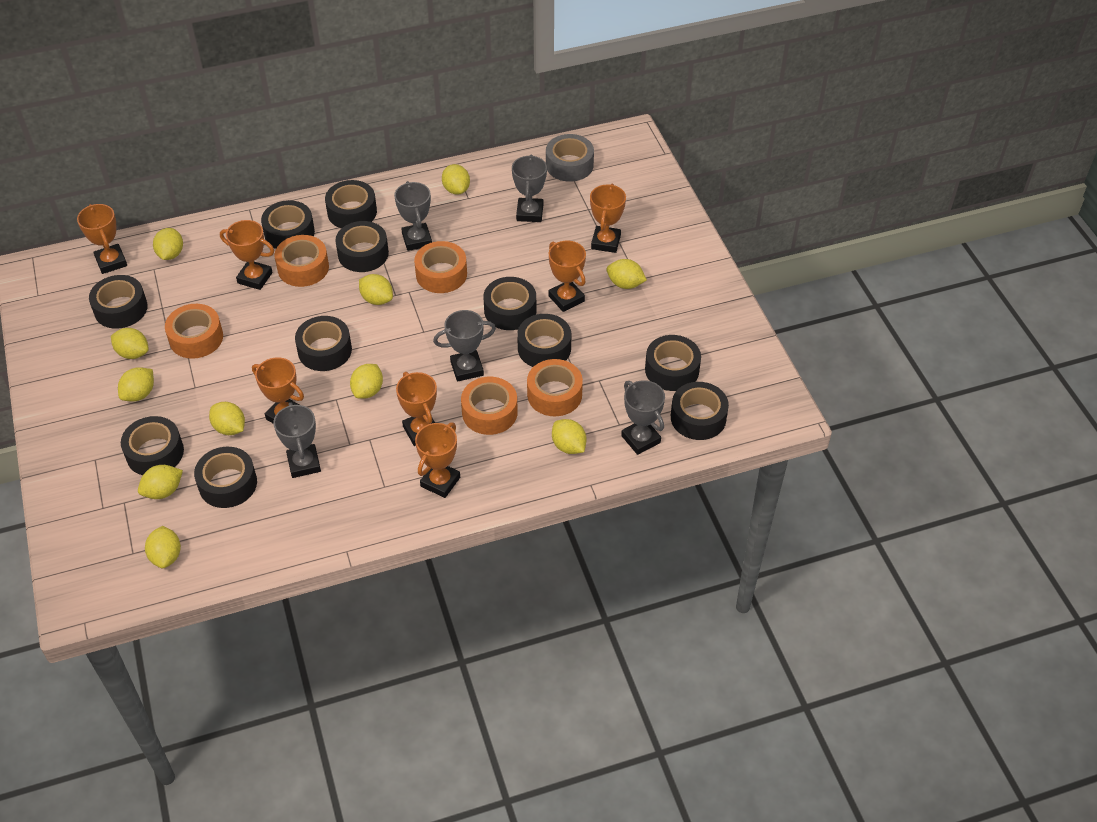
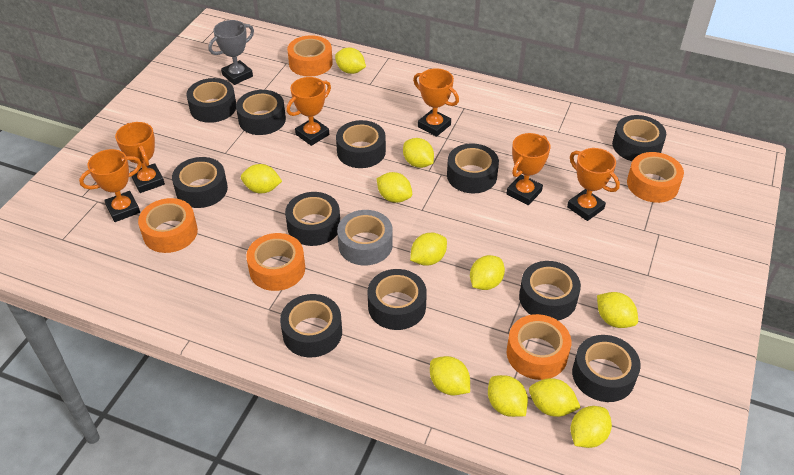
grey trophy: [273,403,321,478] [394,181,432,251] [433,310,496,381] [512,154,547,222] [621,380,665,455] = 5 -> [208,20,254,85] = 1
orange trophy: [77,204,127,274] [220,220,274,290] [252,357,304,423] [396,372,437,446] [415,422,460,498] [549,240,586,312] [590,183,626,253] = 7 -> [79,149,142,222] [115,122,165,193] [286,77,331,146] [413,68,459,137] [506,133,550,205] [567,148,620,221] = 6

